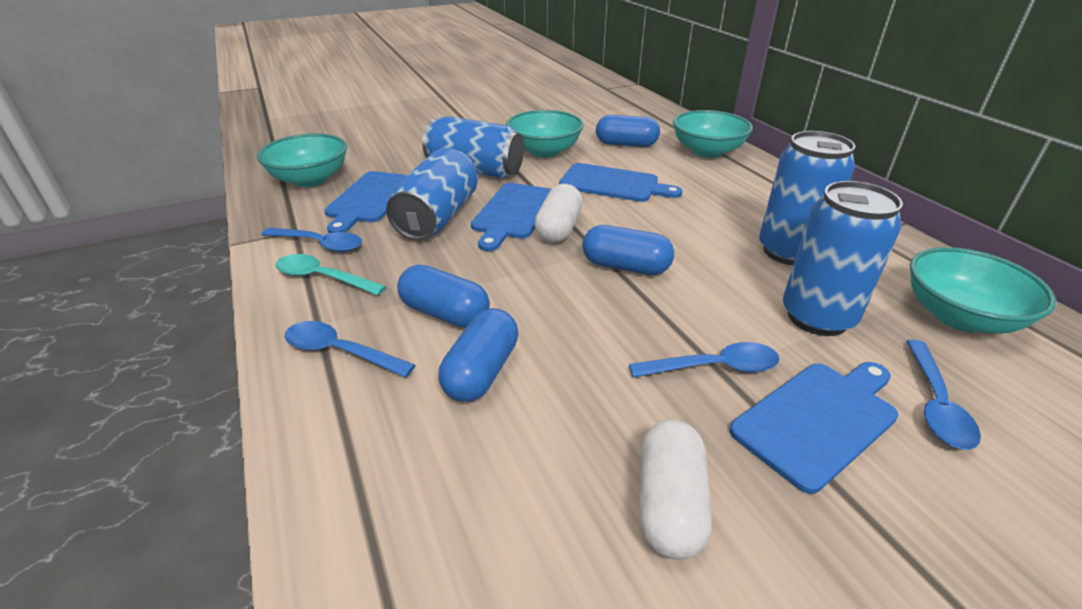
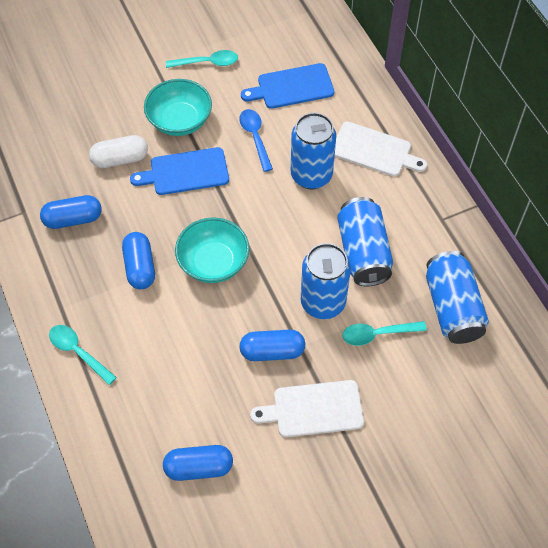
blue cutting board: [324,171,407,233] [471,183,552,251] [559,163,682,202] [729,362,899,494] = 4 -> [130,147,229,195] [241,63,334,109] = 2
blue spoon: [261,228,362,252] [284,321,415,377] [629,342,779,378] [906,340,981,450] = 4 -> [239,109,273,172] = 1
turquoise bowl: [257,134,347,187] [506,110,584,157] [673,110,753,158] [910,247,1056,334] = 4 -> [144,79,212,136] [175,217,249,283] = 2
turquoise spoon: [275,254,386,295] = 1 -> [49,325,117,385] [166,50,238,68] [342,321,427,346] = 3
white capsule: [535,184,583,243] [640,420,712,559] = 2 -> [89,135,148,168] = 1
white cutting board: none = 0 -> [250,380,364,437] [335,122,427,176] = 2

